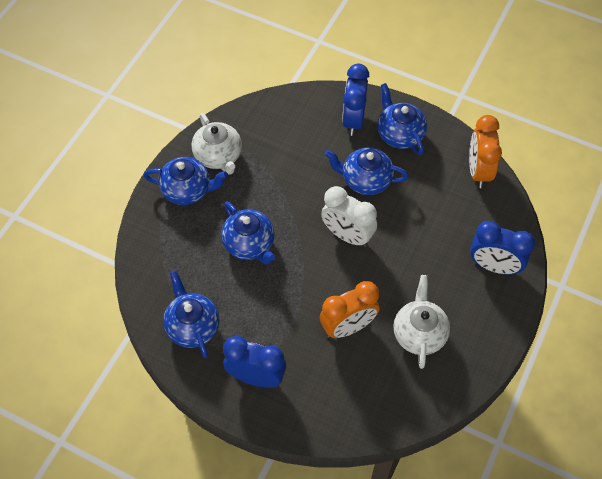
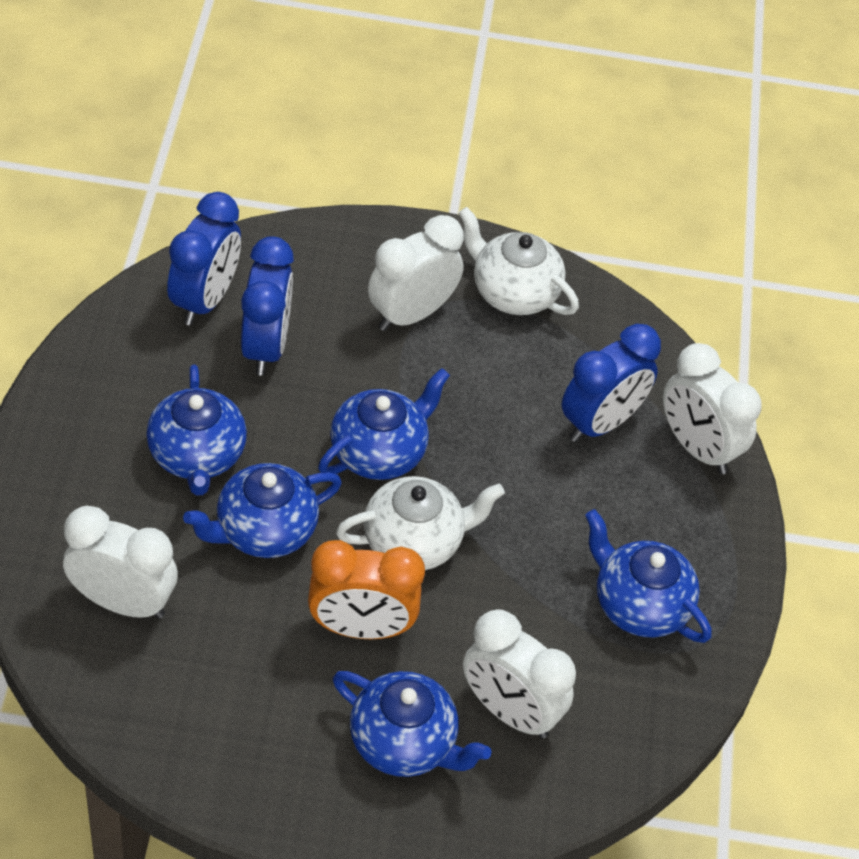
orange clock: [320,281,380,338] [469,115,502,188] = 2 -> [308,540,425,639] = 1
white clock: [321,186,377,247] = 1 -> [63,506,178,619] [368,215,464,331] [463,609,576,738] [663,343,761,474] = 4

